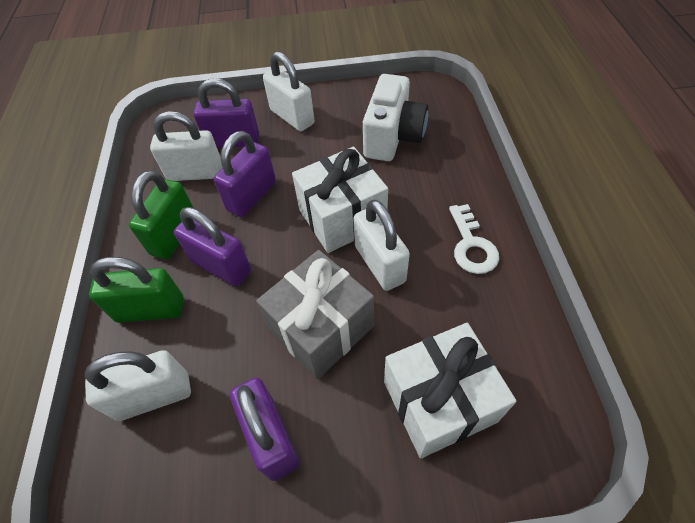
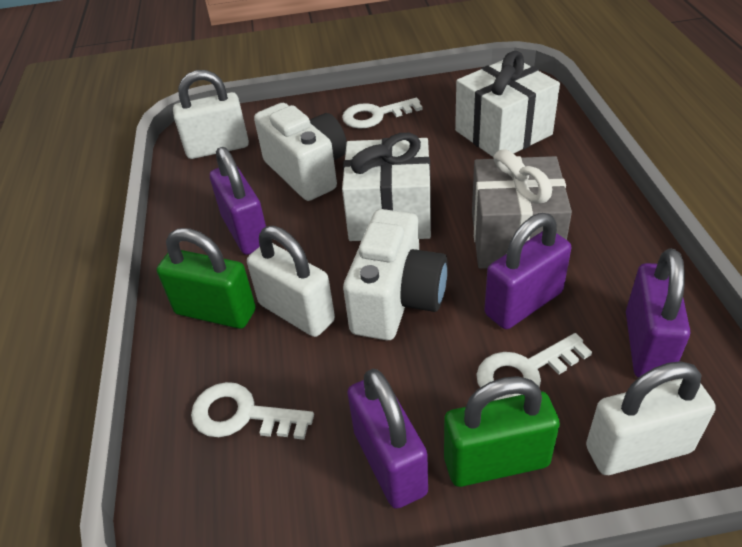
white camera: [363,74,428,161] = 1 -> [254,103,347,201] [343,209,448,340] = 2
white key: [449,204,499,274] = 1 -> [191,382,314,440] [342,98,422,129] [476,333,592,401] = 3
white padlock: [85,350,191,421] [150,111,222,181] [263,51,314,131] [353,200,410,291] = 4 -> [173,70,249,159] [247,226,335,337] [586,361,716,475] = 3

